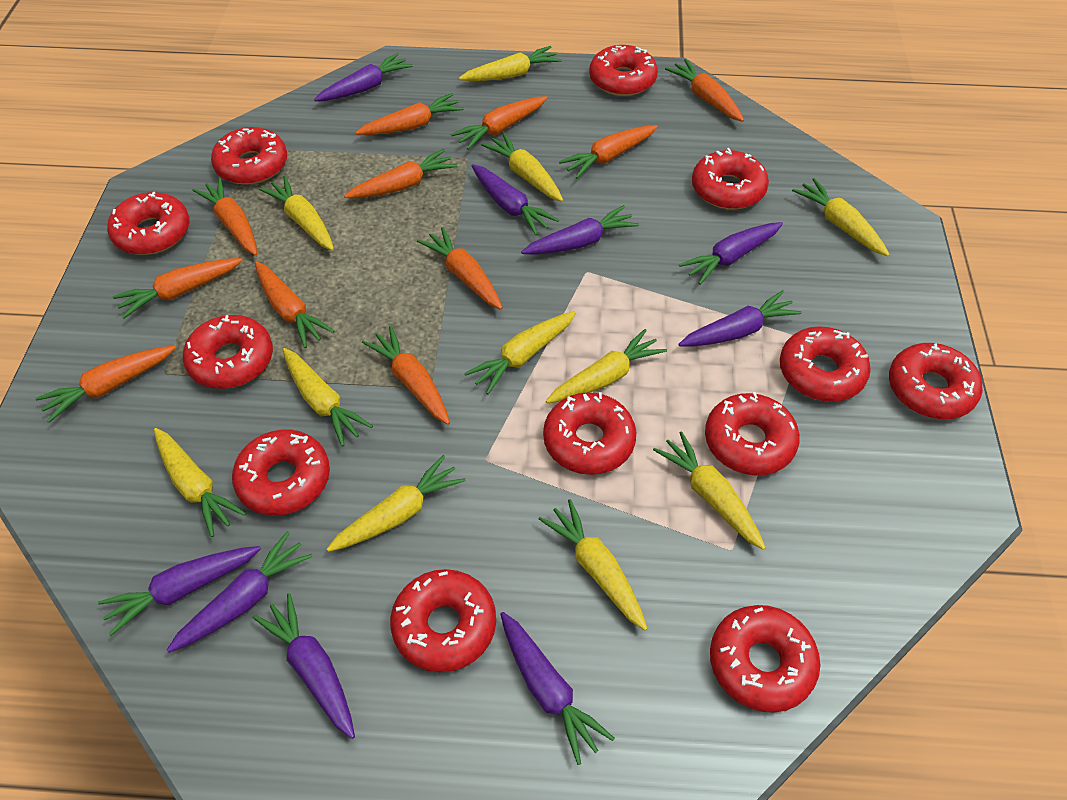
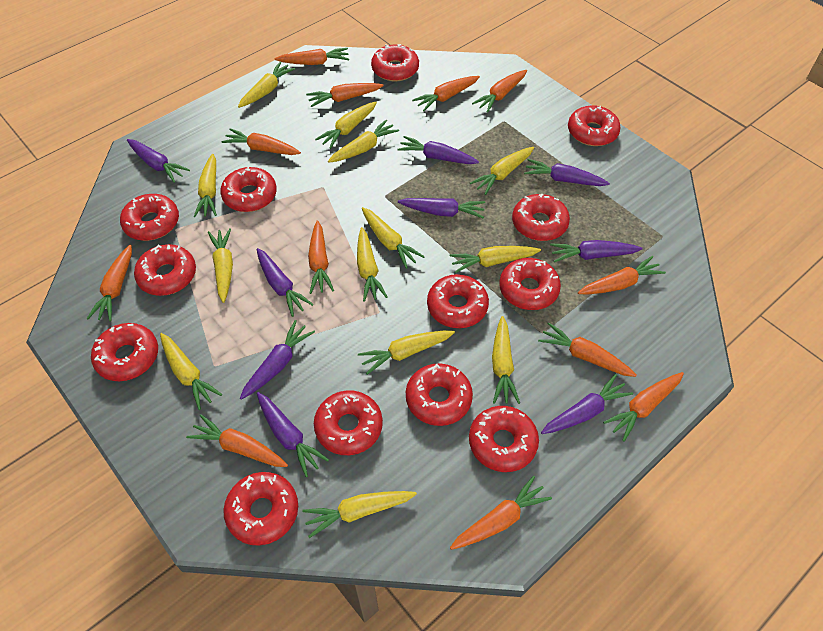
orange carrot: [36,346,176,423] [113,258,243,319] [192,178,257,256] [255,261,334,348] [344,149,457,198] [355,93,464,135] [362,326,450,425] [417,227,503,310] [451,96,547,150] [559,125,658,178] [665,59,744,122] = 11 -> [87,245,132,321] [186,414,288,467] [221,128,301,155] [275,48,349,65] [306,83,383,107] [308,220,334,294] [412,76,480,111] [450,476,552,550] [472,70,527,113] [538,322,637,377] [578,256,666,295] [603,372,684,442] = 12
red donut: [107,192,189,255] [183,315,273,389] [211,127,287,185] [232,430,330,516] [390,569,496,672] [543,392,636,475] [589,45,658,96] [692,148,769,210] [705,392,800,475] [710,605,820,713] [780,326,871,402] [889,343,983,419] = 12 -> [91,323,158,381] [120,194,179,241] [134,244,196,296] [220,167,277,212] [224,472,298,545] [314,390,383,455] [371,44,419,81] [406,363,473,426] [427,274,489,328] [469,406,539,472] [499,258,561,310] [512,194,570,241] [568,105,621,146] = 13
yellow carrot: [154,428,246,537] [259,176,334,251] [283,348,373,447] [327,455,466,552] [459,46,562,81] [464,311,576,394] [481,133,563,202] [539,499,648,631] [546,329,667,403] [653,431,766,550] [792,178,890,256] = 11 -> [160,333,222,410] [194,154,217,217] [208,228,233,303] [238,62,295,108] [302,491,417,538] [315,102,377,149] [328,120,399,163] [357,227,388,302] [358,331,455,375] [362,207,425,269] [449,246,541,273] [470,147,534,195] [492,316,520,404] = 13

